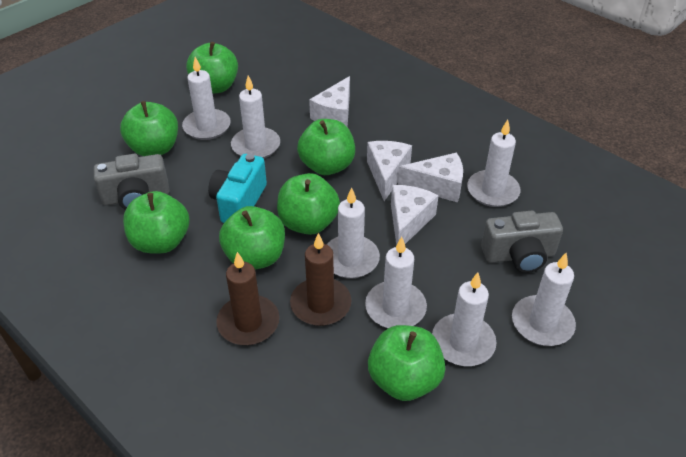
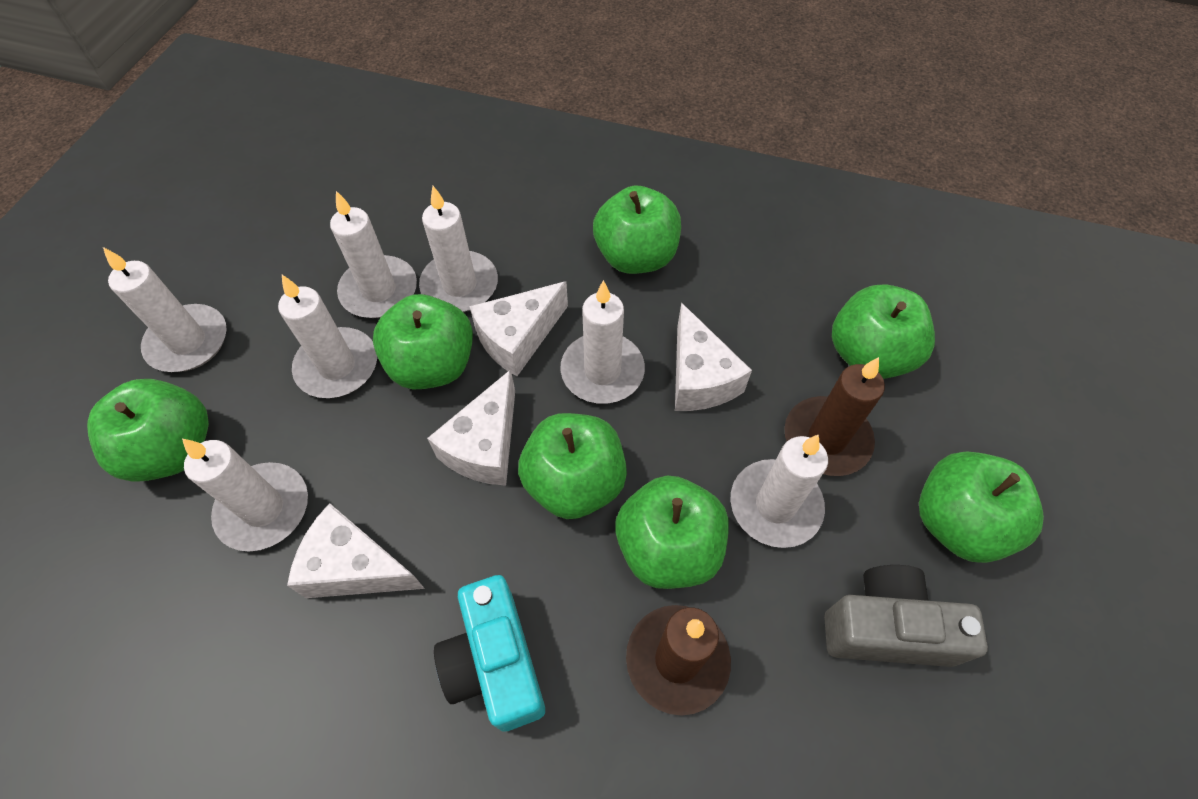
grey camera: [94,154,169,210] [481,211,563,273] = 2 -> [824,565,988,667] = 1

